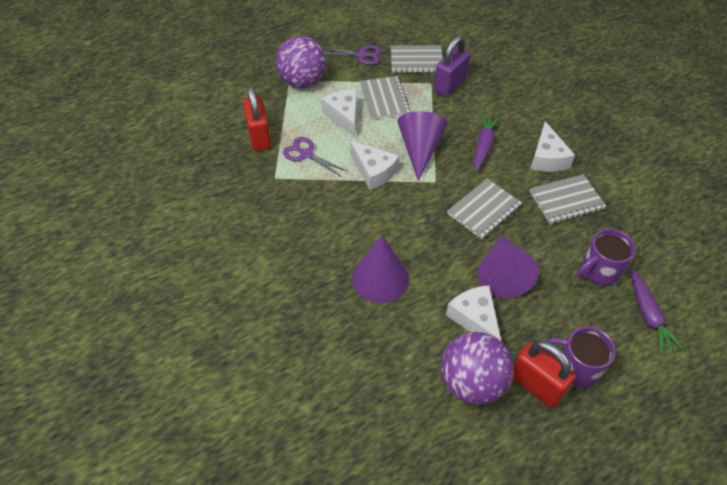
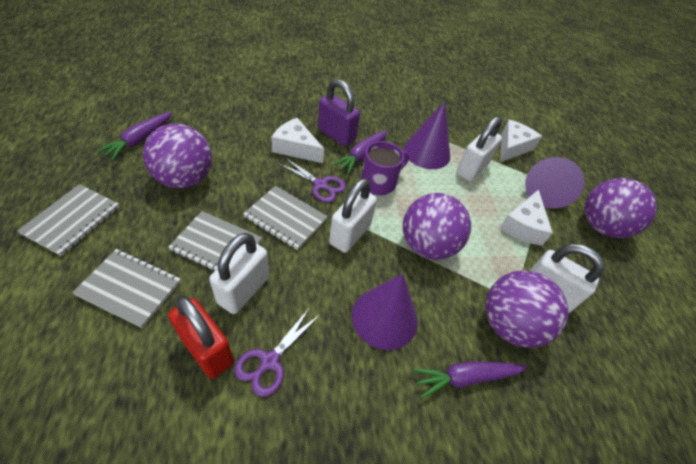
purple ball: [276,36,326,88] [441,332,514,405] = 2 -> [143,124,212,188] [403,193,471,260] [485,270,568,348] [584,178,657,238] = 4
purple carrot: [474,113,500,172] [630,268,684,354] = 2 -> [97,112,172,160] [332,130,387,175] [413,361,527,398] = 3
purple mug: [546,326,616,388] [577,229,636,285] = 2 -> [361,141,409,195] = 1
red padlock: [243,86,271,151] [513,341,576,408] = 2 -> [168,296,234,379] = 1
white cheese: [321,89,357,137] [350,141,399,190] [446,285,501,341] [531,121,575,172] = 4 -> [271,118,324,163] [500,120,542,162] [500,190,553,245] = 3
white padlock: none = 0 -> [209,233,269,314] [329,178,377,253] [456,116,502,181] [530,244,605,313] = 4

